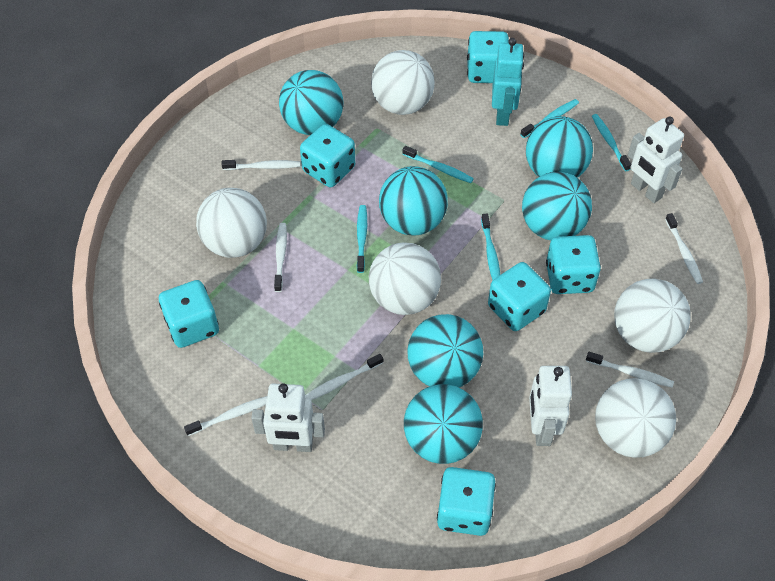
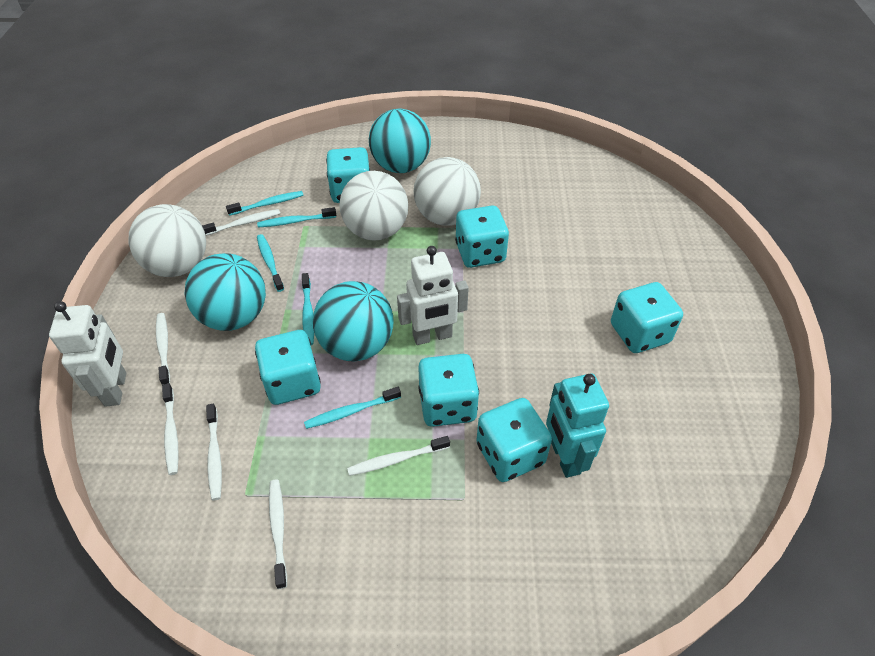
turquoise ball: [279,70,343,135] [379,166,448,236] [404,384,483,464] [407,314,483,388] [522,172,592,240] [526,116,593,178] = 6 -> [184,253,266,331] [313,281,394,361] [369,109,431,173] = 3
white ball: [196,188,267,258] [369,243,441,315] [371,50,435,115] [595,378,676,458] [614,278,691,353] = 5 -> [129,204,206,277] [339,171,408,241] [414,157,481,226] = 3
white robot: [251,383,325,452] [529,366,572,446] [628,116,684,203] = 3 -> [49,301,126,407] [397,246,469,345] = 2

